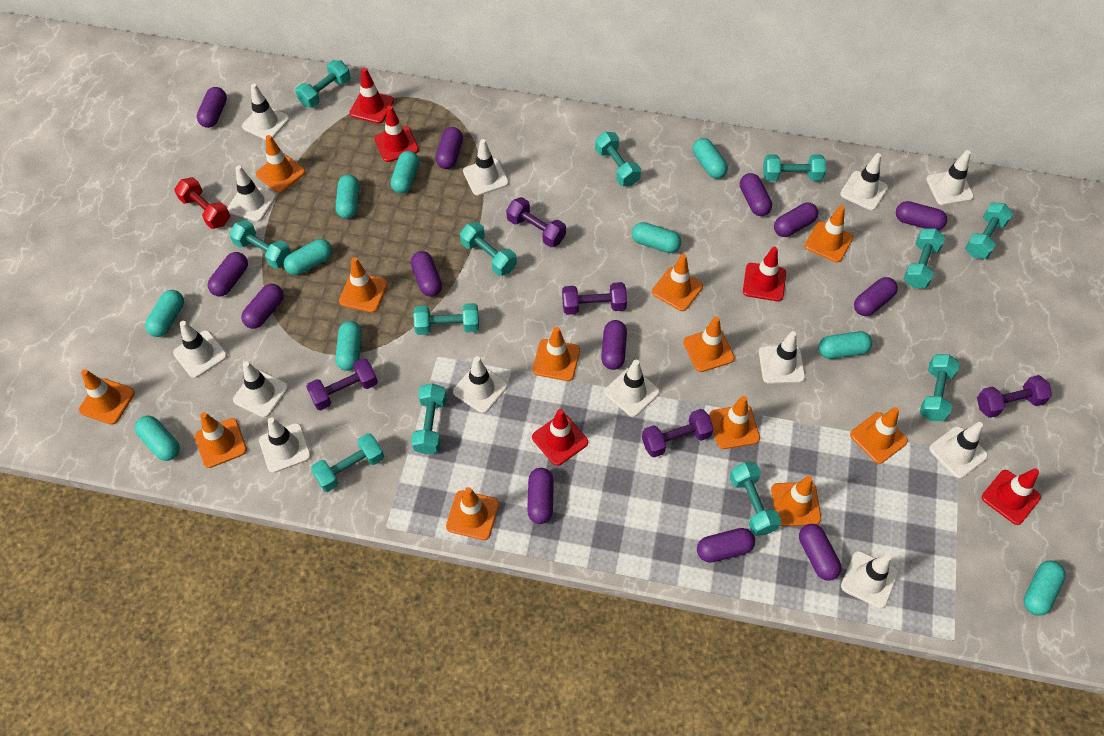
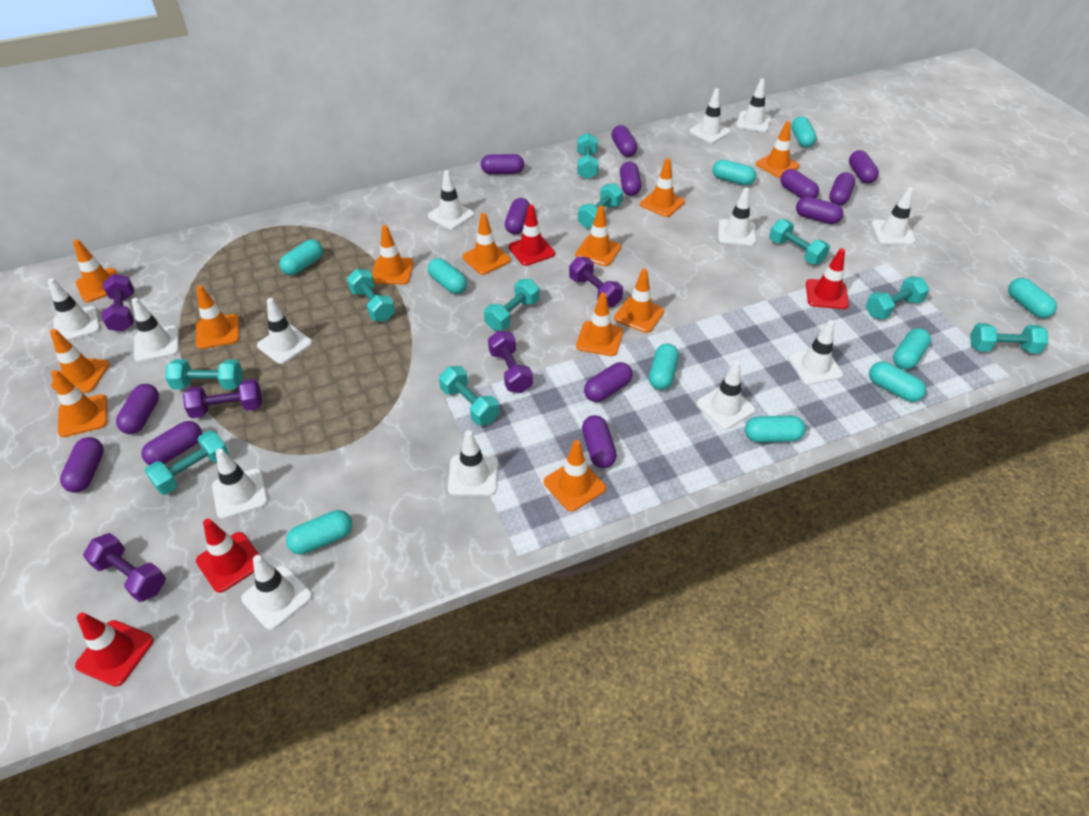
red dumbbell: [174,177,230,229] = 1 -> none = 0
red traffic cone: [349,68,394,124] [374,106,419,162] [532,409,588,466] [743,247,786,301] [982,468,1041,525] = 5 -> [75,613,153,687] [196,519,259,593] [508,205,555,266] [806,248,849,309] = 4
turquoise dumbbell: [229,220,291,269] [295,60,351,108] [311,433,384,492] [411,383,447,454] [413,303,479,335] [460,222,517,276] [595,132,641,186] [730,462,781,536] [763,154,826,181] [904,228,945,288] [920,354,960,421] [965,202,1013,259] = 12 -> [145,431,229,495] [165,359,243,390] [347,269,395,321] [439,366,499,425] [484,279,540,330] [577,133,598,179] [578,183,623,228] [769,219,830,265] [865,276,929,320] [970,323,1048,353] = 10

